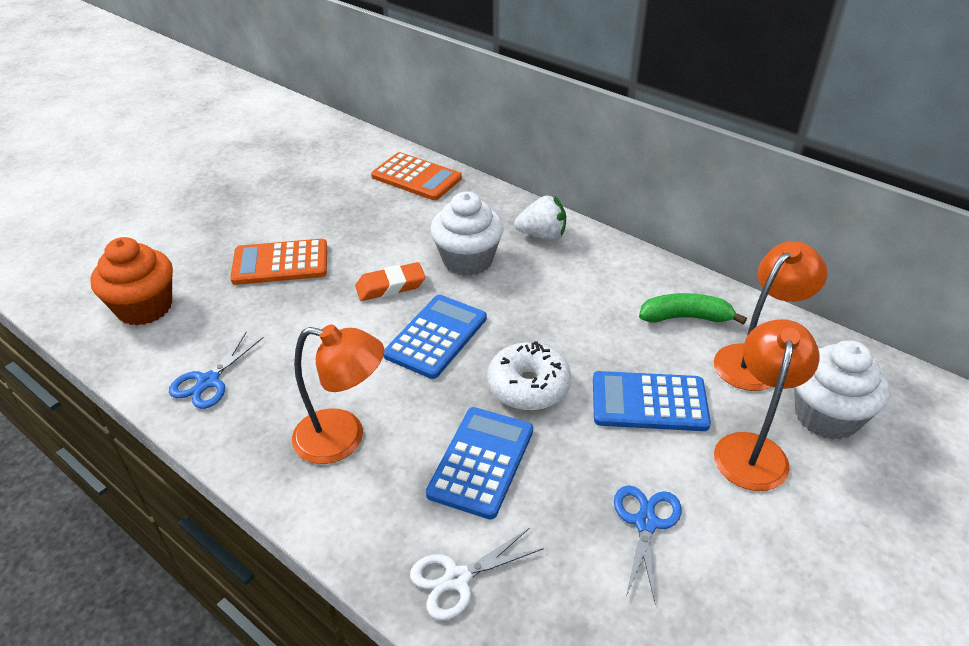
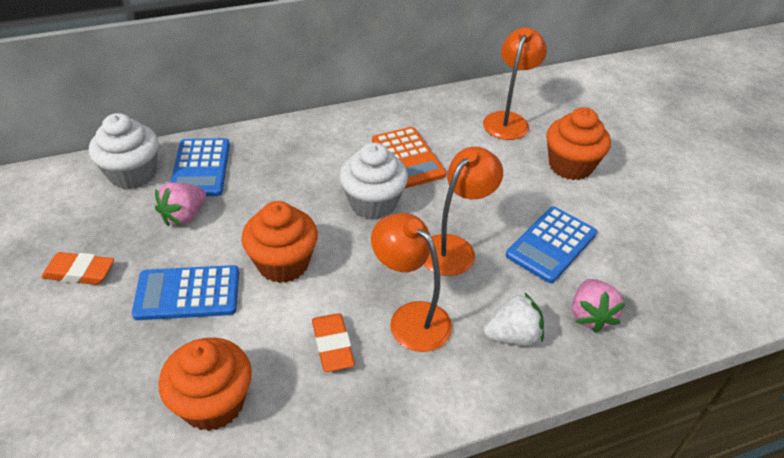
blue scissors: [169,331,264,409] [614,486,682,602] = 2 -> none = 0
green banana: [639,293,747,325] = 1 -> none = 0
orange calculator: [230,239,327,285] [371,152,462,200] = 2 -> [372,127,446,188] = 1
orange cupcake: [90,237,173,325] = 1 -> [158,338,252,431] [242,201,318,283] [546,107,611,180] = 3
orange eraser: [355,262,426,301] = 1 -> [41,252,114,285] [312,313,355,372] = 2
pink strawberry: none = 0 -> [155,182,206,226] [572,279,626,333] = 2
white donut: [487,341,571,411] = 1 -> none = 0
white scissors: [410,528,544,620] = 1 -> none = 0

